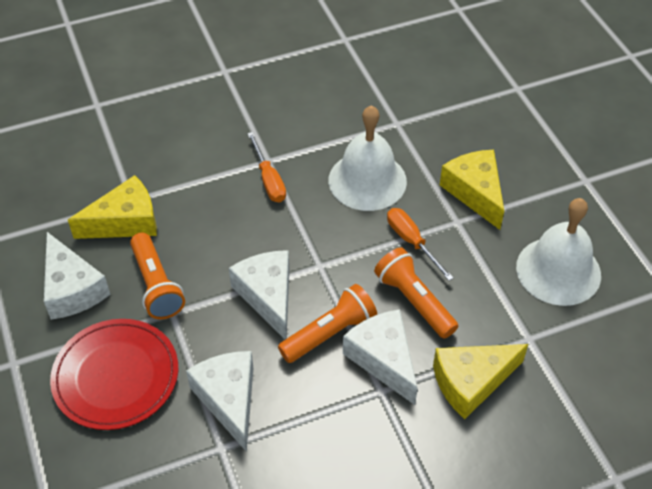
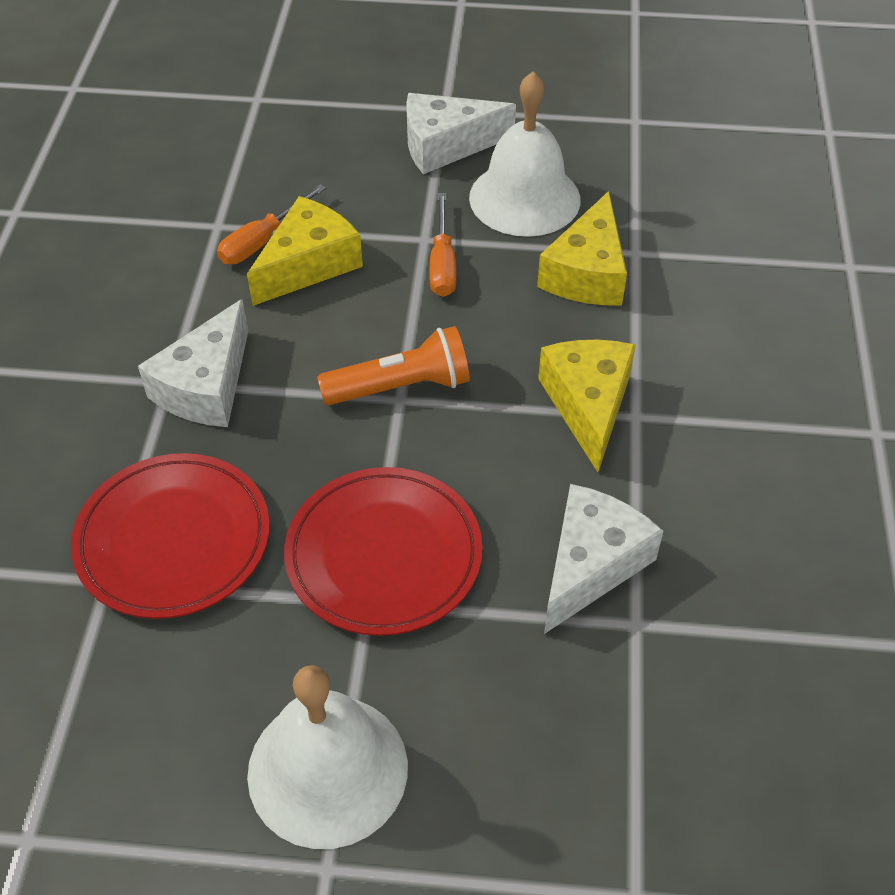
orange flashlight: [130,233,185,319] [278,284,377,363] [374,247,458,339] = 3 -> [317,326,470,405] = 1
red plate: [50,319,178,430] = 1 -> [71,453,270,619] [284,467,483,636] = 2
white cheese: [44,232,110,320] [186,351,253,452] [229,250,289,340] [343,309,418,405] = 4 -> [138,299,248,427] [406,93,516,174] [544,484,663,634] = 3

